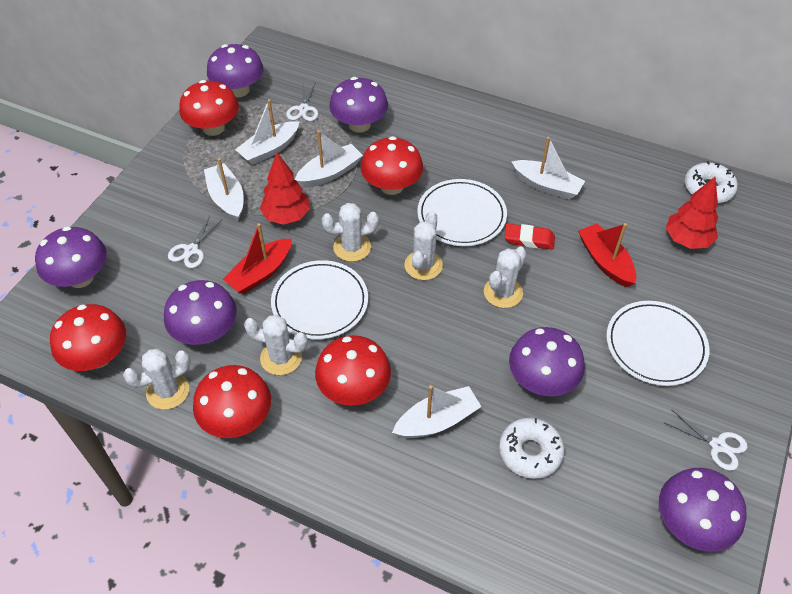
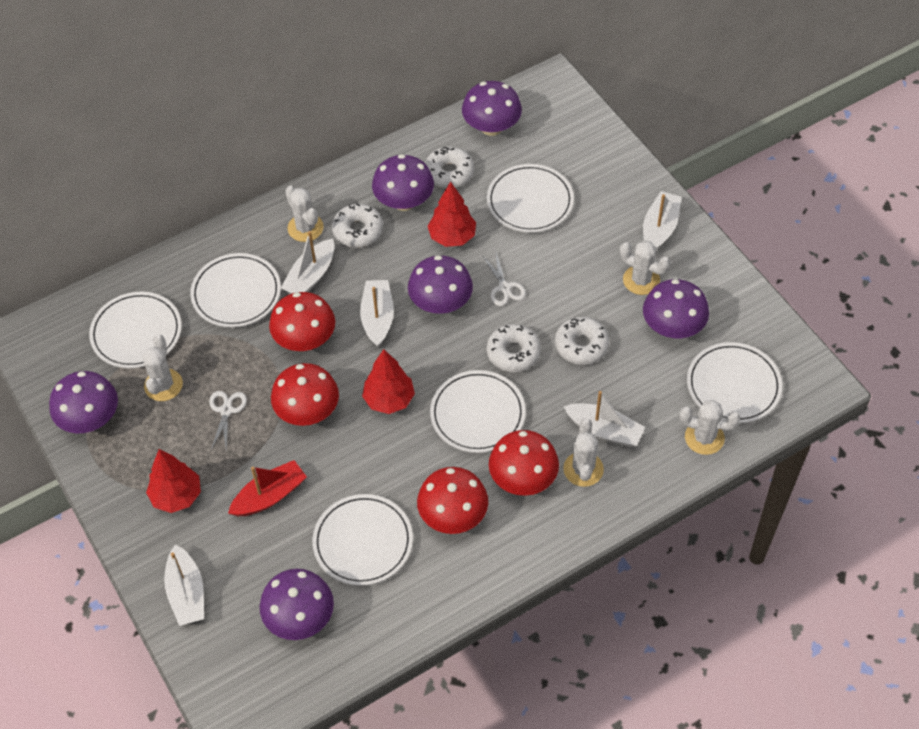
red boat: [223,223,292,294] [578,223,636,287] = 2 -> [228,460,307,516] = 1
red eraser: [504,223,555,250] = 1 -> none = 0
red mushroom: [50,304,126,371] [179,80,239,136] [193,365,271,438] [315,335,391,406] [361,136,423,195] = 5 -> [269,292,335,351] [271,363,339,426] [417,467,488,534] [489,430,559,496] = 4
red tree: [260,152,310,225] [666,177,718,249] = 2 -> [146,449,201,513] [362,349,415,414] [428,181,476,247] = 3
white donut: [499,418,564,479] [685,161,738,203] = 2 -> [332,203,383,248] [425,147,474,189] [487,324,541,372] [555,317,609,365] = 4
white plate: [271,260,368,339] [417,179,507,246] [606,301,709,386] = 3 -> [89,292,182,368] [190,253,281,328] [312,494,413,586] [430,370,526,453] [487,164,574,233] [687,342,782,423] = 6
white scissors: [168,216,222,268] [286,82,318,121] [665,409,748,471] = 3 -> [209,391,247,452] [482,253,526,306] = 2

